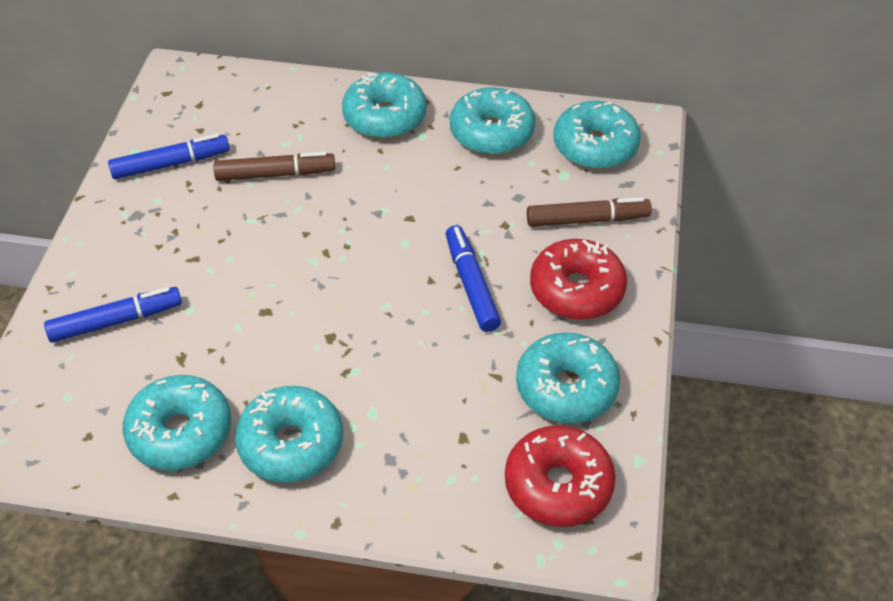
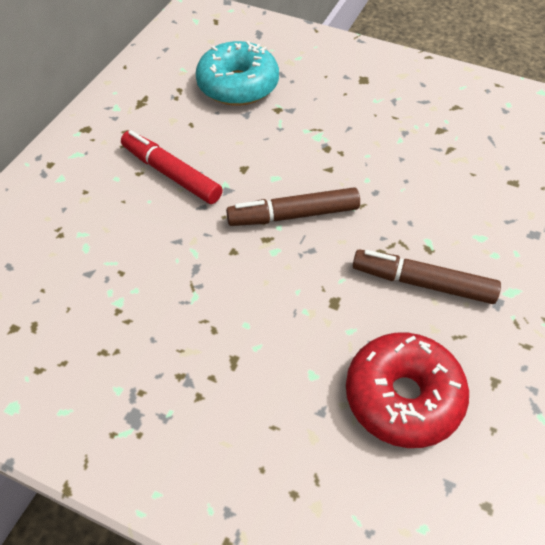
blue marker: [44,287,182,343] [108,134,230,179] [446,225,501,332] = 3 -> none = 0
red donut: [505,425,616,527] [530,239,627,320] = 2 -> [346,332,469,448] = 1
red marker: none = 0 -> [121,130,223,204] = 1
turquoise donut: [123,375,231,471] [235,386,343,483] [342,72,427,139] [450,87,536,155] [516,332,620,423] [553,101,641,169] = 6 -> [196,41,279,106] = 1

